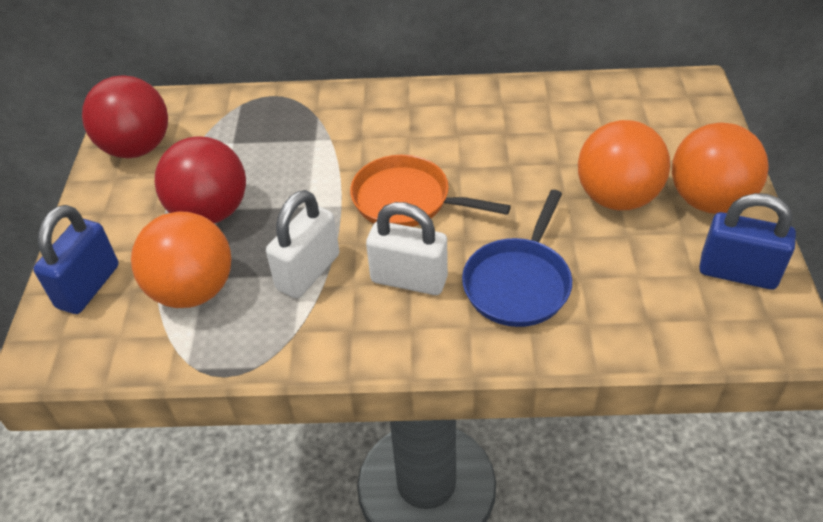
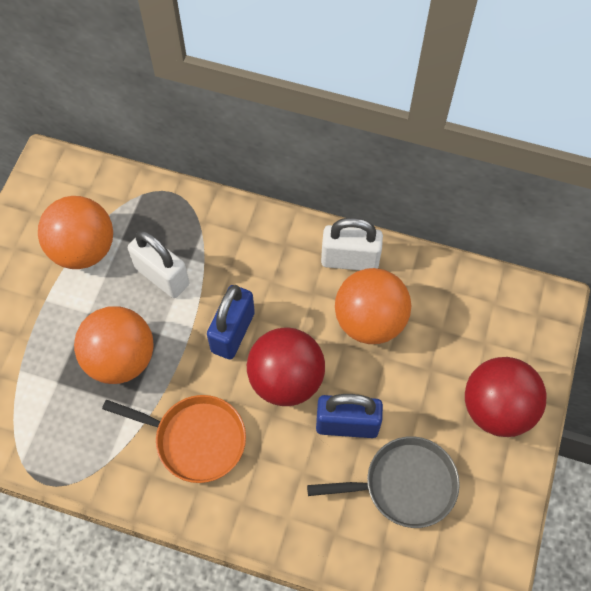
blue pan: [462,190,572,327] = 1 -> none = 0
grey pan: none = 0 -> [307,436,460,528] = 1

